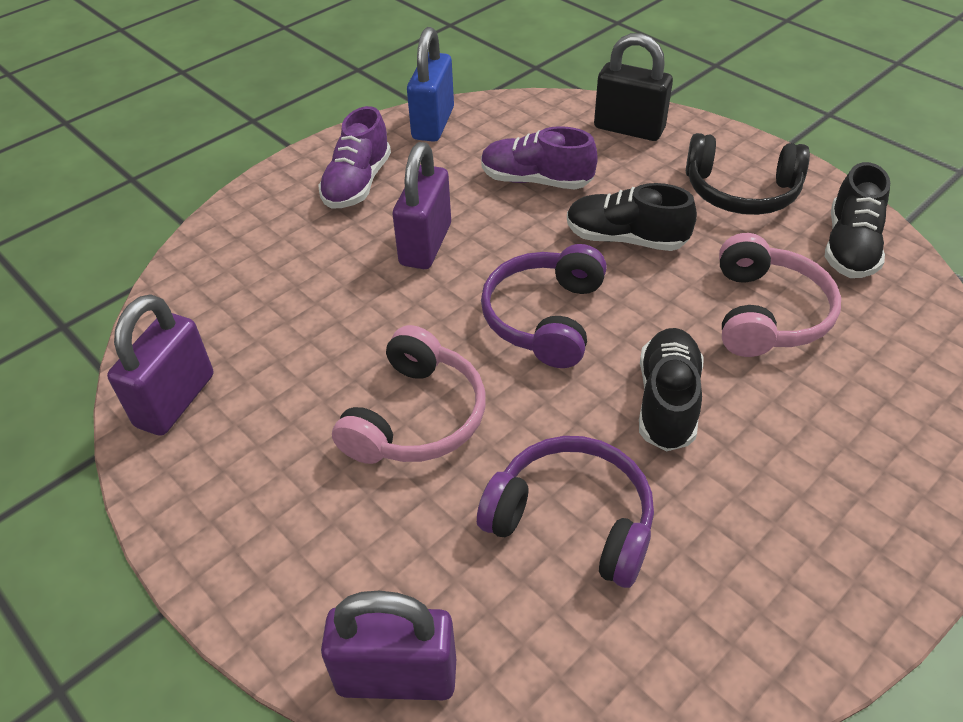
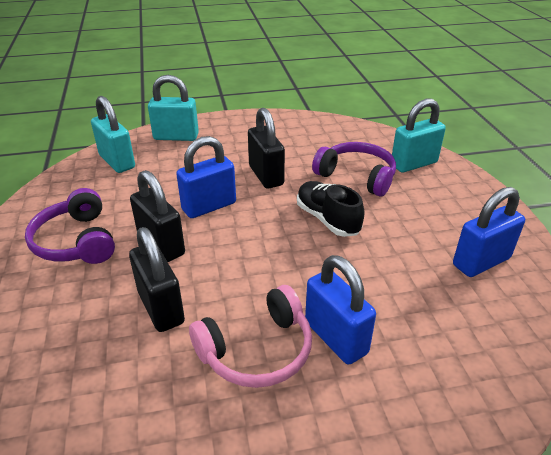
black headphones: [686,133,810,215] = 1 -> none = 0
black padlock: [594,33,673,141] = 1 -> [129,227,185,332] [130,170,185,262] [248,108,285,189] = 3
black shoe: [567,183,697,251] [639,328,704,451] [825,162,890,278] = 3 -> [297,181,365,237] = 1
blue padlock: [407,27,454,142] = 1 -> [176,136,236,218] [305,255,376,365] [453,187,525,277] = 3
pink headphones: [332,325,486,464] [719,233,841,357] = 2 -> [189,285,312,388] = 1
purple padlock: [107,294,213,436] [321,591,456,700] [392,142,451,269] = 3 -> none = 0
purple shoe: [318,106,391,208] [481,126,598,189] = 2 -> none = 0
turquoise padlock: none = 0 -> [91,96,135,173] [148,75,199,141] [392,98,446,173] = 3

